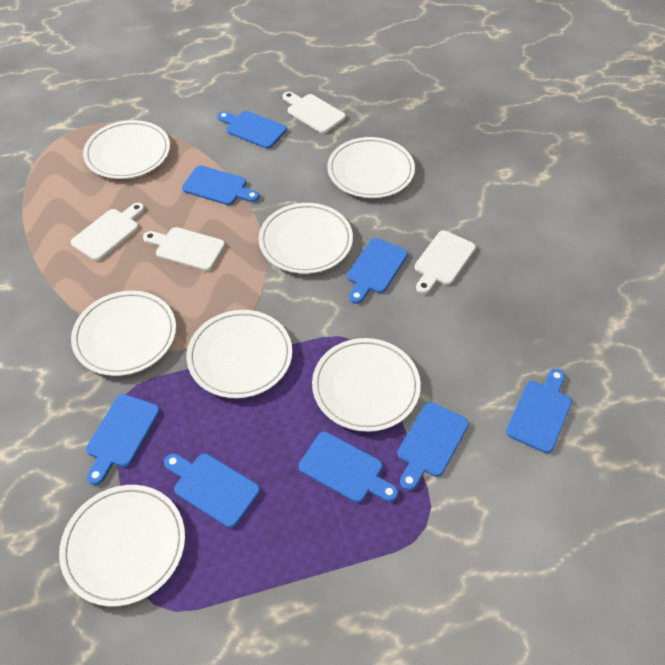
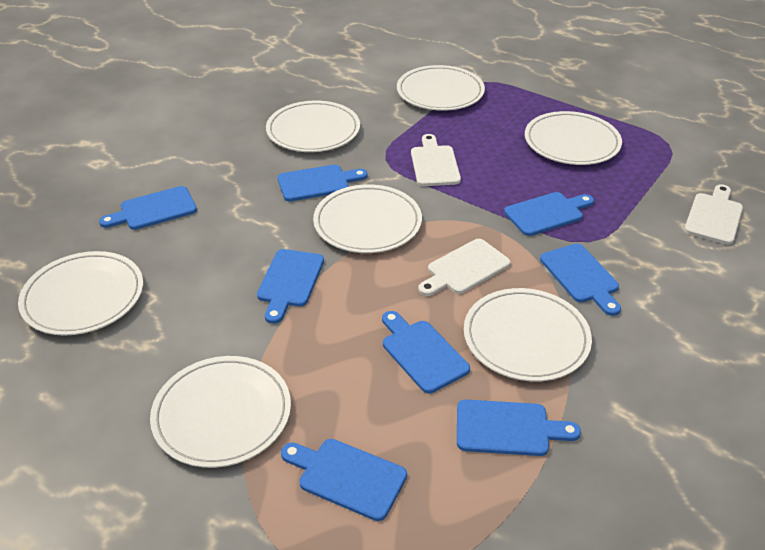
white cutting board: [71,203,144,261] [143,227,225,271] [283,92,346,133] [415,230,476,294] = 4 -> [411,134,461,186] [418,239,511,296] [684,184,743,245] = 3

